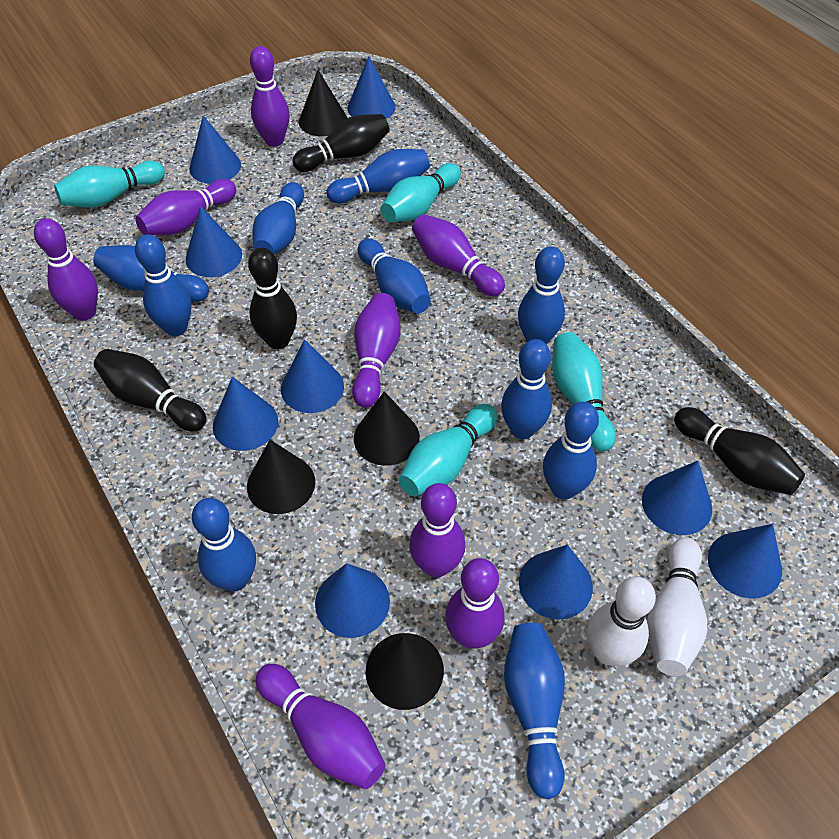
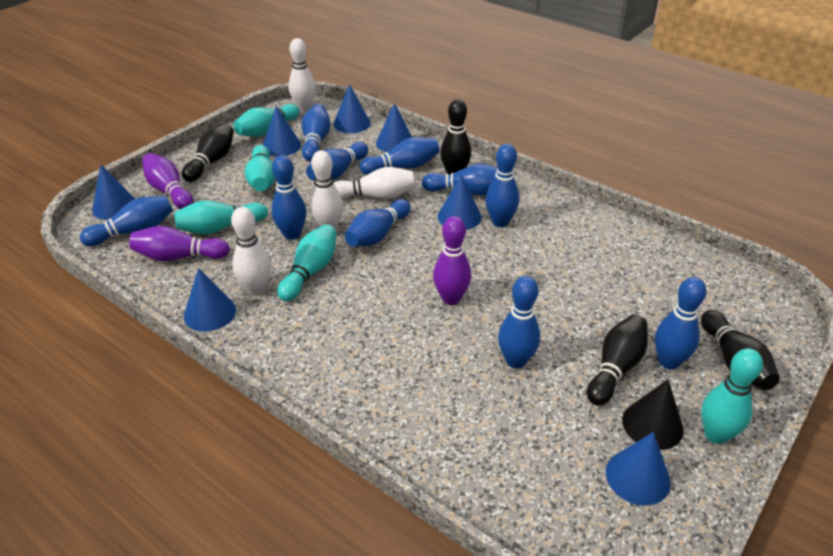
black cone: [247,440,315,514] [299,70,348,136] [354,391,420,466] [366,633,444,710] = 4 -> [622,380,684,450] = 1
blue cone: [185,206,242,277] [189,115,241,184] [213,377,278,451] [281,339,344,413] [315,563,390,638] [347,56,396,119] [519,545,593,619] [642,461,712,535] [708,524,782,599] = 9 -> [92,165,135,220] [184,268,236,332] [263,106,301,157] [333,84,371,133] [376,103,412,152] [437,174,482,230] [606,432,671,506] = 7
purple bowling pin: [34,218,98,321] [135,179,236,235] [250,46,290,147] [256,664,386,789] [352,293,401,408] [409,483,465,578] [412,214,505,296] [445,558,505,649] = 8 -> [129,226,230,261] [142,153,193,209] [433,216,471,305] = 3
turquoise bowling pin: [54,161,165,208] [381,163,461,222] [399,404,497,496] [552,332,616,451] = 4 -> [174,200,268,234] [233,104,300,137] [245,145,276,191] [277,224,337,302] [701,348,763,444] = 5
white bowling pin: [587,576,656,666] [647,537,707,676] = 2 -> [231,207,271,295] [288,38,316,111] [309,150,343,230] [334,167,415,199] = 4

